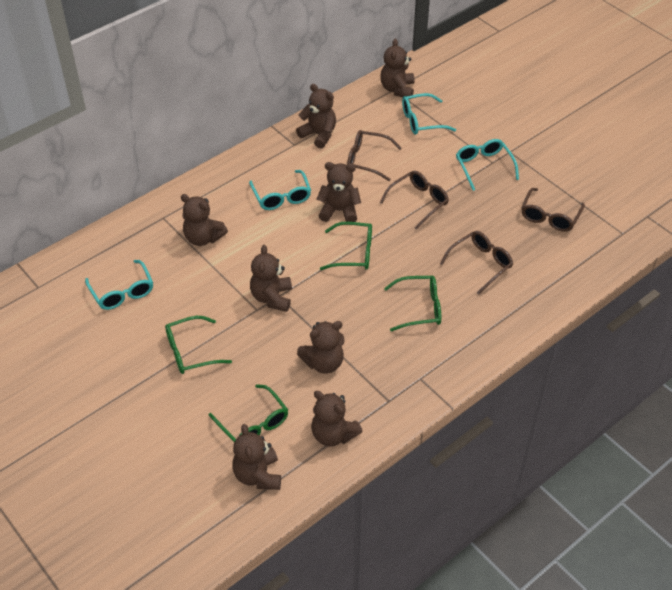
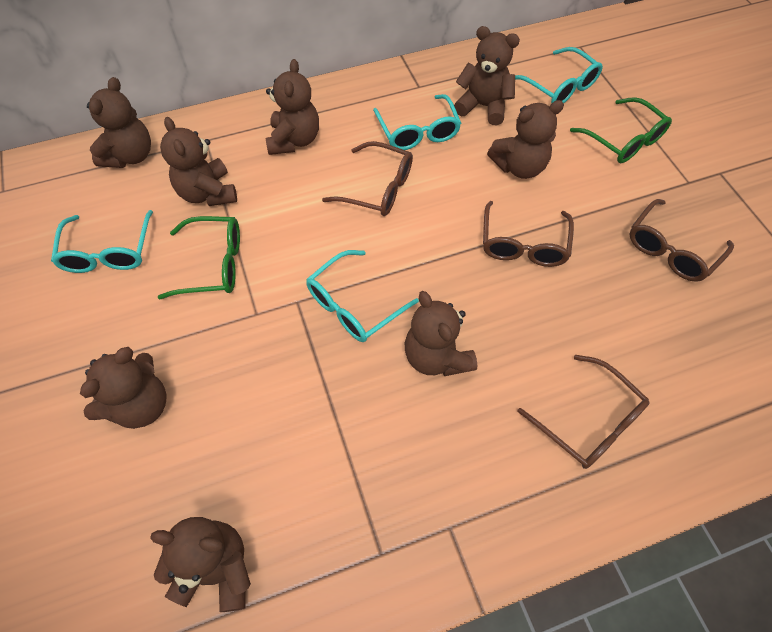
green glasses: [165,316,232,374] [209,384,288,442] [320,222,372,270] [384,276,441,331] = 4 -> [157,216,240,300] [570,97,672,163] = 2

